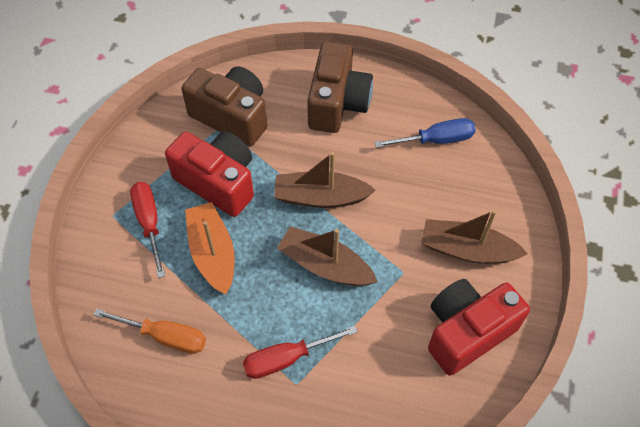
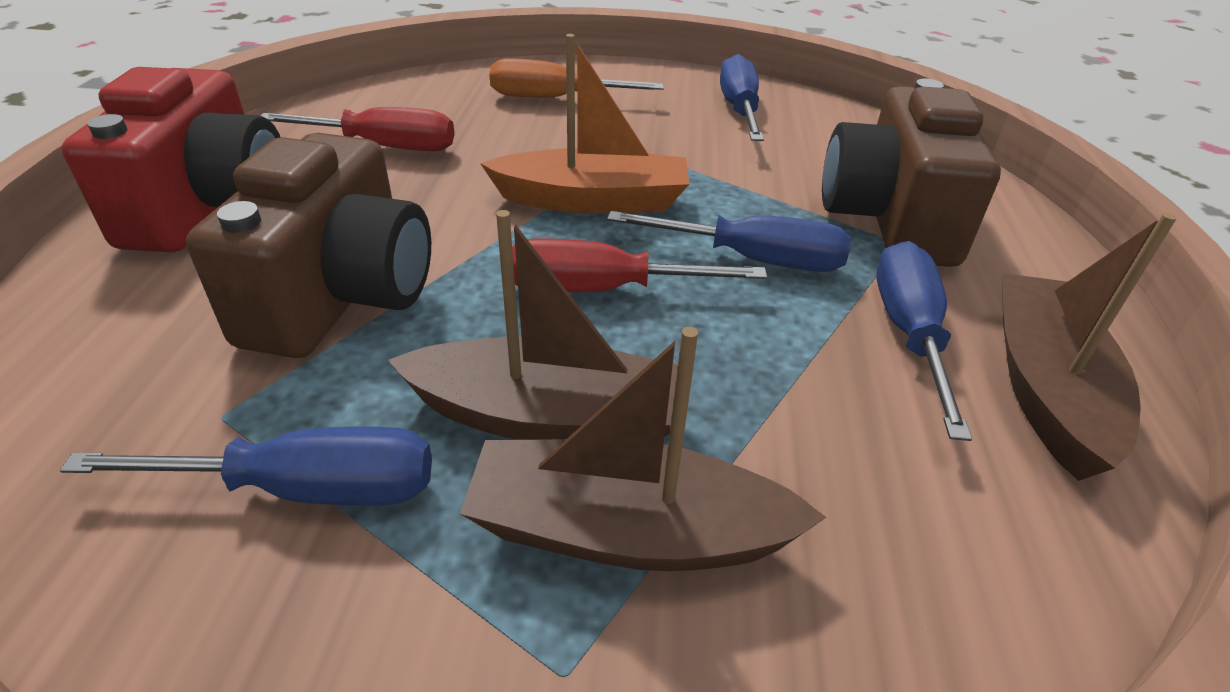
blue screwdriver: [374,118,476,148] = 1 -> [60,427,432,506] [607,211,851,272] [720,54,764,141] [876,241,972,441] = 4
red camera: [165,132,254,217] [428,279,530,376] = 2 -> [61,67,281,252] = 1

